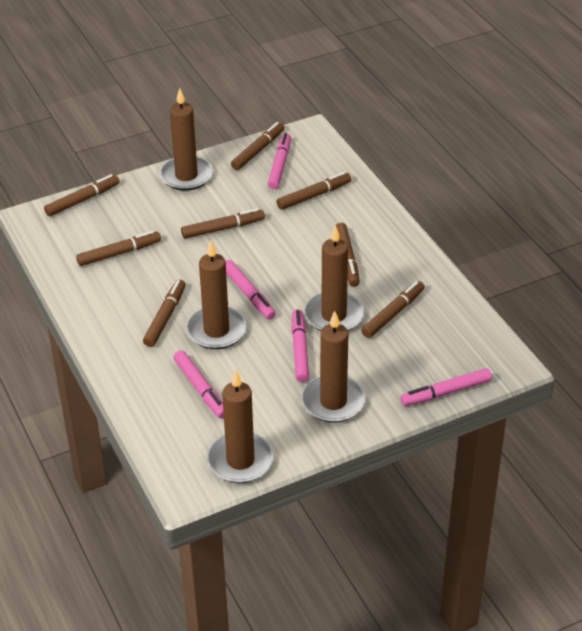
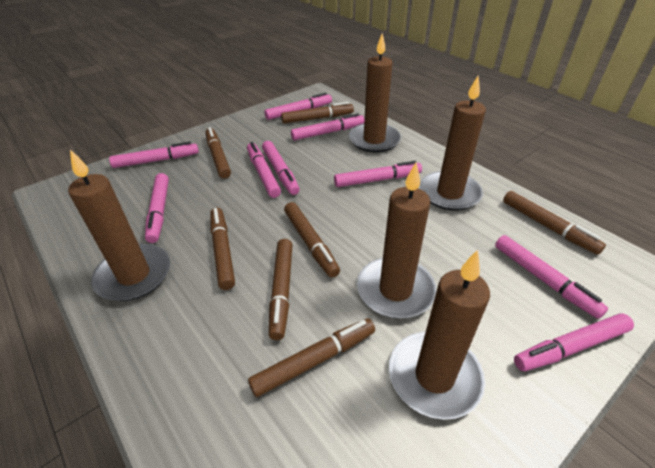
brown marker: [44,174,120,216] [76,230,161,266] [143,279,186,347] [181,208,265,239] [231,122,284,170] [277,172,351,210] [336,223,360,287] [361,281,424,338] = 8 -> [205,127,231,179] [210,208,235,290] [248,319,375,397] [269,239,292,340] [281,102,354,123] [284,202,340,278] [503,191,606,255] = 7
pink marker: [173,350,224,418] [225,260,276,319] [268,133,291,189] [291,309,309,382] [401,368,492,406] = 5 -> [109,142,199,168] [145,173,169,243] [247,142,281,198] [262,141,300,195] [264,93,332,120] [291,113,364,141] [334,161,422,187] [495,235,608,319] [514,313,634,371] = 9

